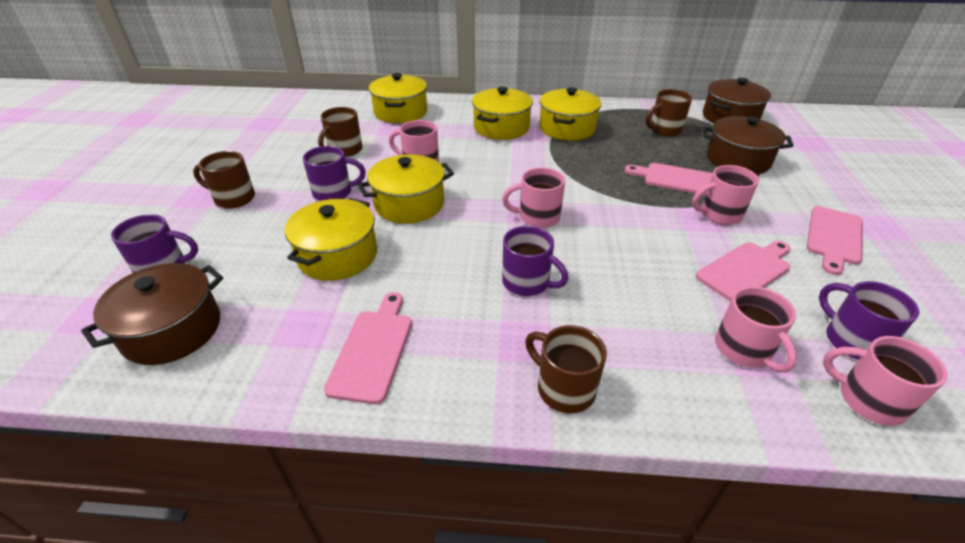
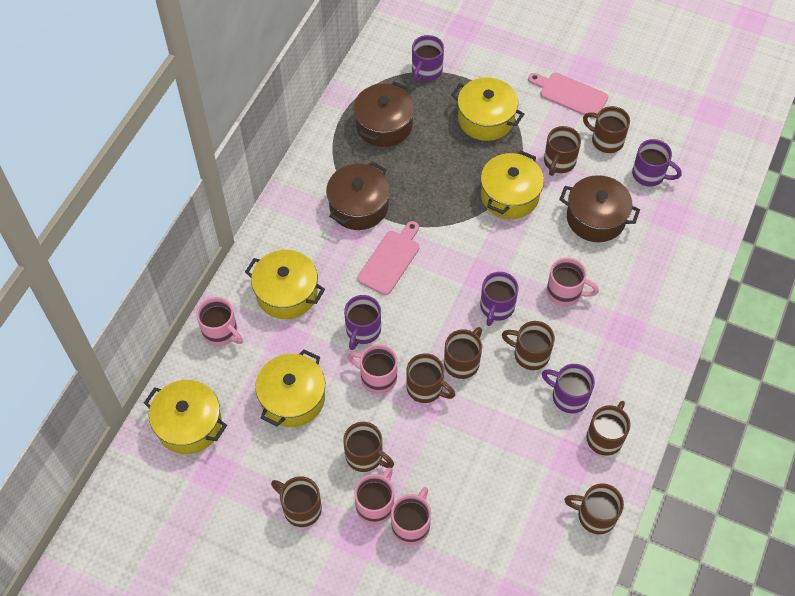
brown mug: [193,151,255,209] [318,107,363,157] [525,325,607,413] [646,89,692,136] = 4 -> [271,476,322,527] [343,422,394,472] [407,353,455,403] [444,327,482,379] [502,321,555,370] [544,126,581,176] [564,483,624,534] [583,106,630,153] [587,401,631,456] = 9
pink cutting board: [324,292,412,404] [625,163,713,195] [696,241,790,301] [807,206,863,275] = 4 -> [357,221,419,295] [528,73,608,119] = 2
purple mug: [111,214,198,273] [303,146,366,201] [502,226,568,296] [819,281,919,360] = 4 -> [344,295,381,350] [412,35,444,82] [480,272,519,326] [542,364,595,413] [632,139,682,186] = 5

